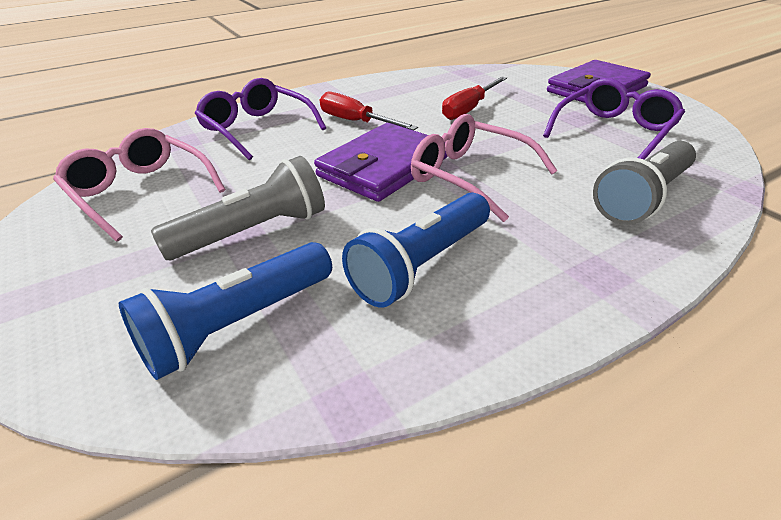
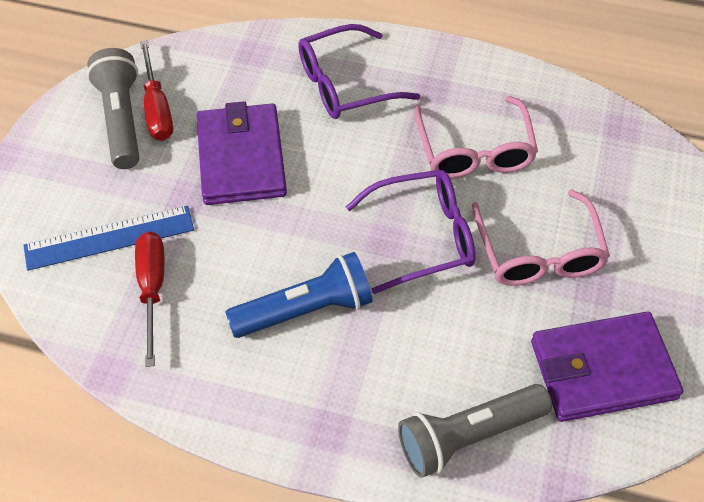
blue flashlight: [119,242,332,380] [342,193,490,308] = 2 -> [225,252,373,338] = 1
blue ruler: none = 0 -> [23,206,194,271] = 1

